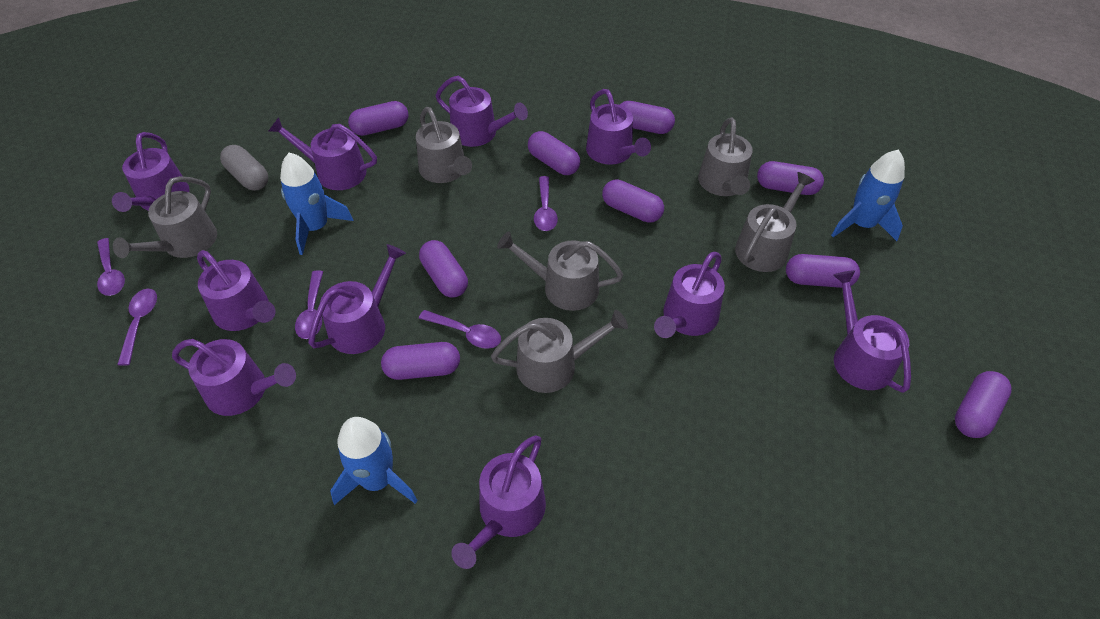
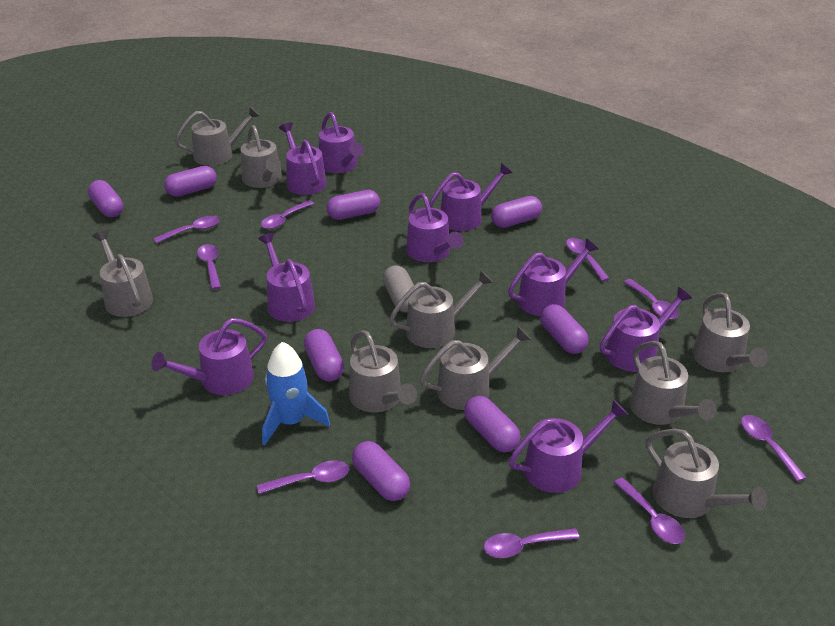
blue rocket: [280,153,353,255] [330,417,418,505] [831,149,905,241] = 3 -> [262,342,330,445] = 1
grey watering can: [113,176,217,258] [416,107,472,183] [491,310,628,393] [497,232,623,311] [698,117,753,196] [735,172,815,272] = 6 -> [92,230,153,317] [175,106,260,166] [241,125,282,188] [349,330,417,412] [389,270,493,348] [420,326,532,410] [629,341,716,425] [646,429,767,518] [692,292,768,372] = 9
purple capsule: [348,101,409,136] [381,342,460,380] [419,240,468,298] [528,131,580,175] [602,179,664,223] [620,101,675,134] [757,161,824,195] [786,254,860,288] [955,371,1012,438] = 9 -> [88,180,123,217] [164,166,217,197] [304,329,344,382] [326,190,380,220] [352,441,410,501] [464,396,521,452] [491,196,542,228] [540,304,589,354] = 8
purple spoon: [97,238,125,296] [117,289,157,366] [295,270,323,339] [419,310,501,349] [534,176,558,231] = 5 -> [153,216,220,243] [197,244,221,290] [257,460,349,494] [261,200,314,229] [484,528,580,558] [566,238,610,281] [614,478,685,544] [624,279,679,320] [741,415,807,482] = 9
purple watering can: [112,132,189,212] [172,339,296,416] [197,250,276,331] [269,117,377,190] [308,244,406,354] [436,76,528,147] [451,435,546,569] [586,89,651,165] [654,252,725,338] [833,270,911,393] = 10 -> [152,318,267,395] [258,233,315,322] [279,123,327,195] [319,112,364,173] [406,193,463,262] [429,163,512,231] [508,238,599,316] [509,399,628,493] [600,287,692,372] = 9

